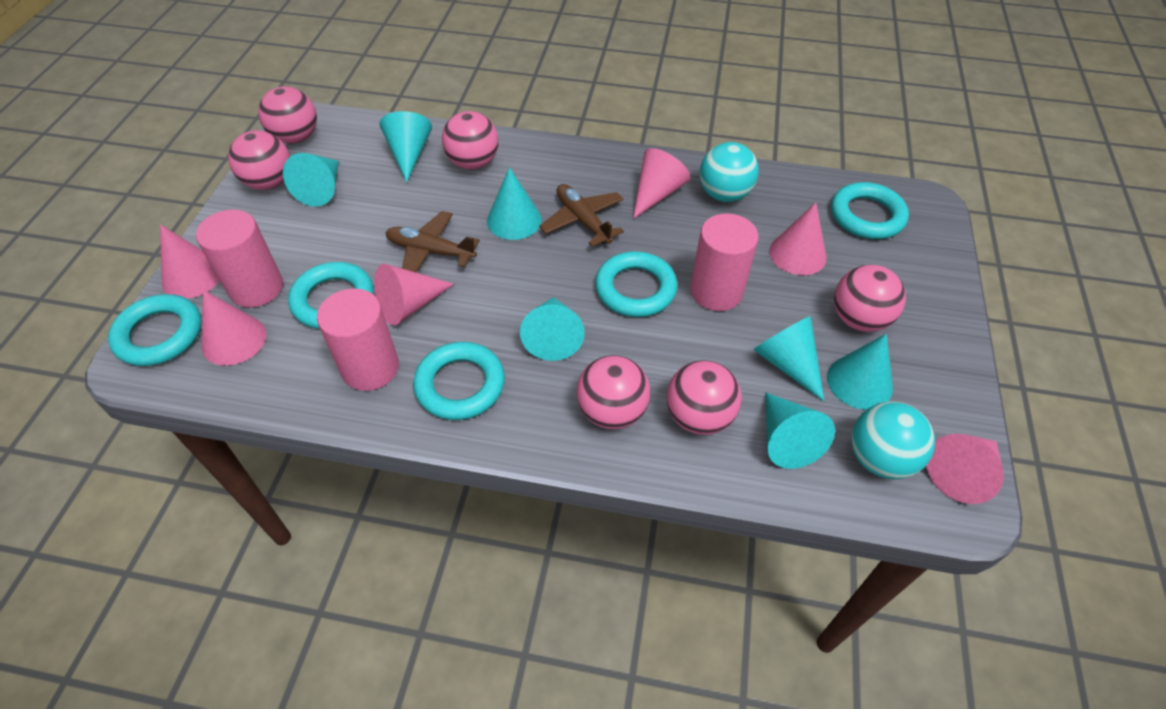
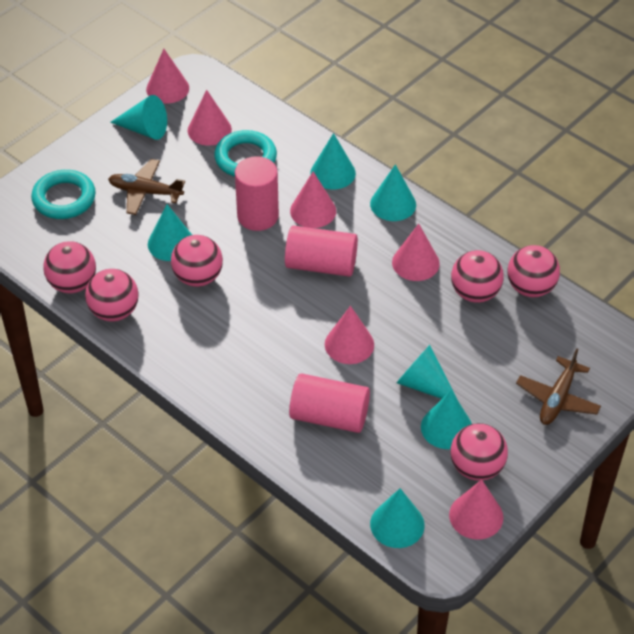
turquoise ball: [700,142,759,202] [852,402,935,479] = 2 -> none = 0
turquoise ring: [108,294,202,366] [288,262,374,329] [413,342,505,420] [595,251,677,317] [831,182,909,239] = 5 -> [31,170,96,219] [214,130,277,176] = 2

